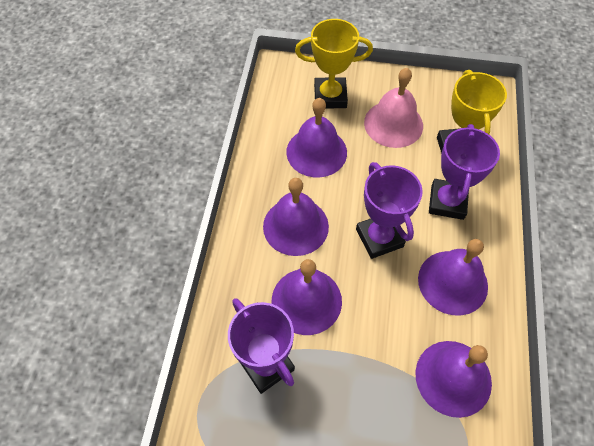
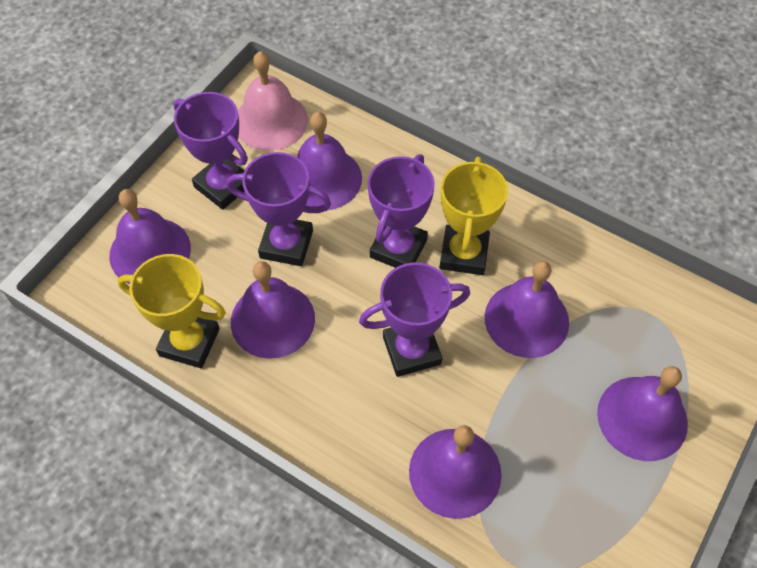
purple bell: [263,178,329,256] [272,259,342,335] [286,98,347,177] [416,341,492,418] [418,239,488,316] = 5 -> [109,189,191,284] [231,261,315,359] [297,112,362,210] [409,425,502,519] [485,261,569,358] [597,366,688,461] = 6
purple trophy: [228,298,295,394] [356,162,423,259] [429,124,500,220] = 3 -> [173,92,248,210] [226,152,331,266] [359,262,470,377] [367,154,435,268] = 4

